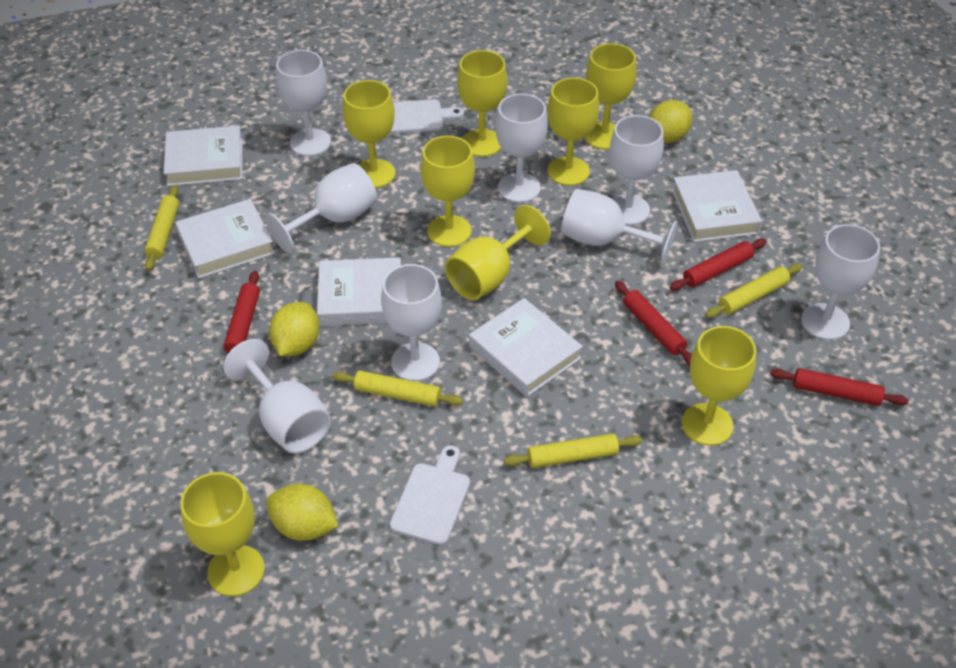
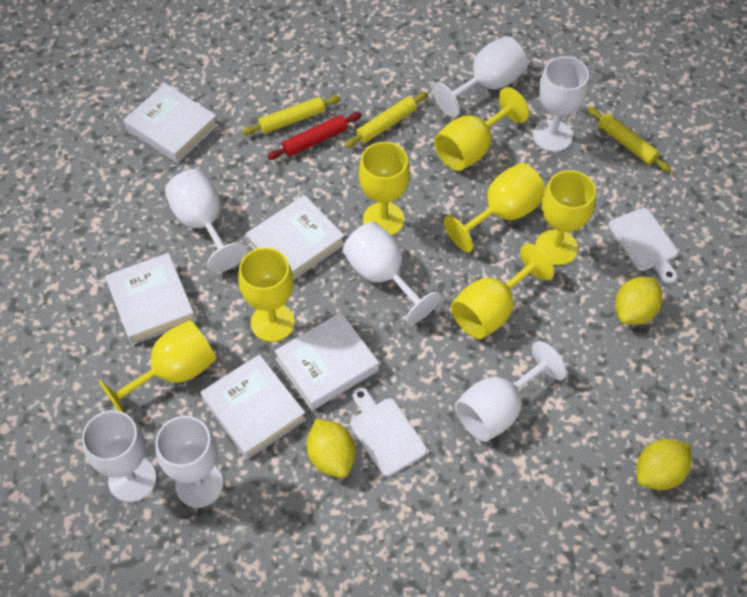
red rolling pin: [223,271,260,361] [615,281,692,365] [670,239,767,291] [770,368,909,406] = 4 -> [267,112,362,160] = 1
white goblet: [223,339,331,453] [265,163,377,254] [276,50,331,156] [381,264,442,381] [495,94,548,202] [561,189,677,265] [610,115,664,225] [801,224,880,340] = 8 -> [82,410,156,502] [155,416,223,508] [165,169,247,272] [342,222,441,325] [433,36,528,118] [455,341,567,442] [533,56,589,152] = 7
yellow goblet: [181,472,265,596] [343,80,395,188] [421,136,475,247] [445,205,551,300] [457,50,507,157] [548,77,599,186] [585,43,636,149] [682,326,756,446] = 8 -> [98,320,216,412] [238,247,295,342] [359,142,410,235] [434,87,529,171] [444,163,546,252] [451,243,554,339] [536,170,596,265] = 7
yellow rolling pin: [144,185,179,271] [333,370,463,407] [504,433,642,468] [705,263,802,318] = 4 -> [242,95,340,135] [345,92,428,148] [587,106,671,172] = 3

